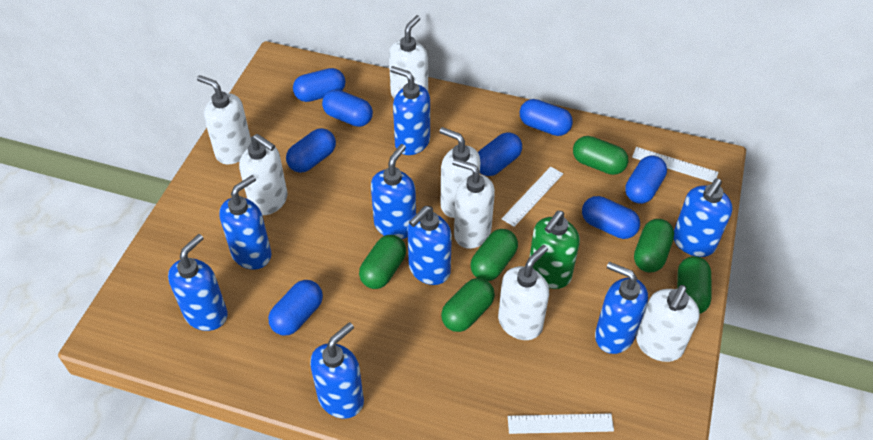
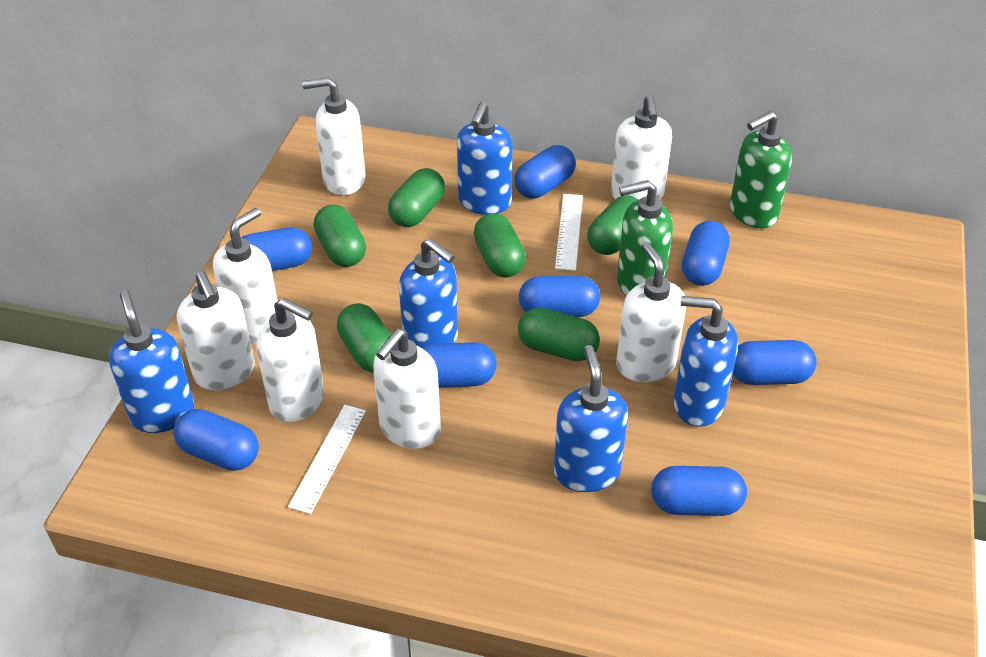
blue soap dispenser: [168,234,228,331] [219,175,272,270] [310,322,364,419] [371,144,416,239] [390,66,430,155] [407,206,452,285] [595,262,648,354] [674,178,733,257] = 8 -> [109,290,194,433] [399,238,458,347] [457,102,513,215] [554,345,628,492] [673,296,738,427] = 5
green soap dispenser: [530,211,580,289] = 1 -> [617,180,673,295] [730,111,792,228] = 2
white ruler: [501,167,563,227] [508,414,614,434] [632,147,719,182] = 3 -> [288,405,366,514] [555,194,583,271] = 2

